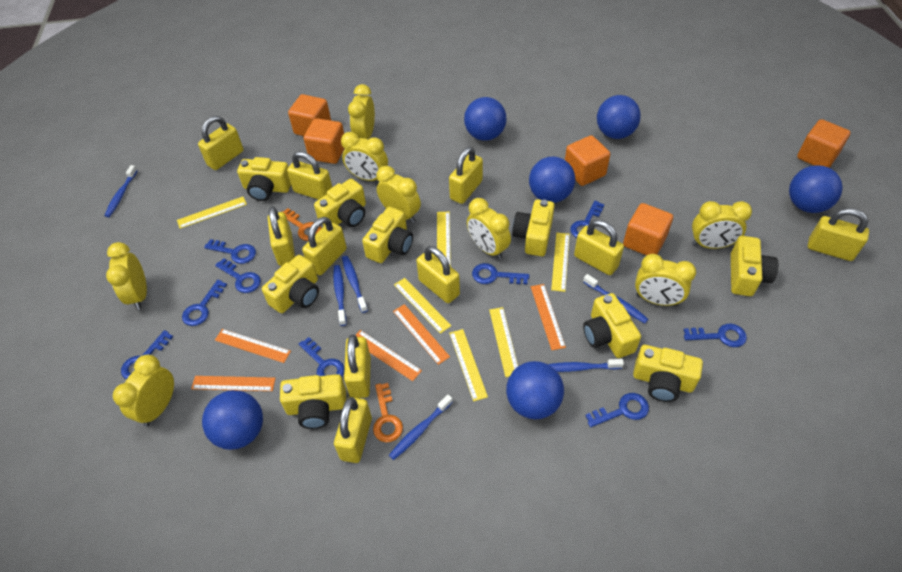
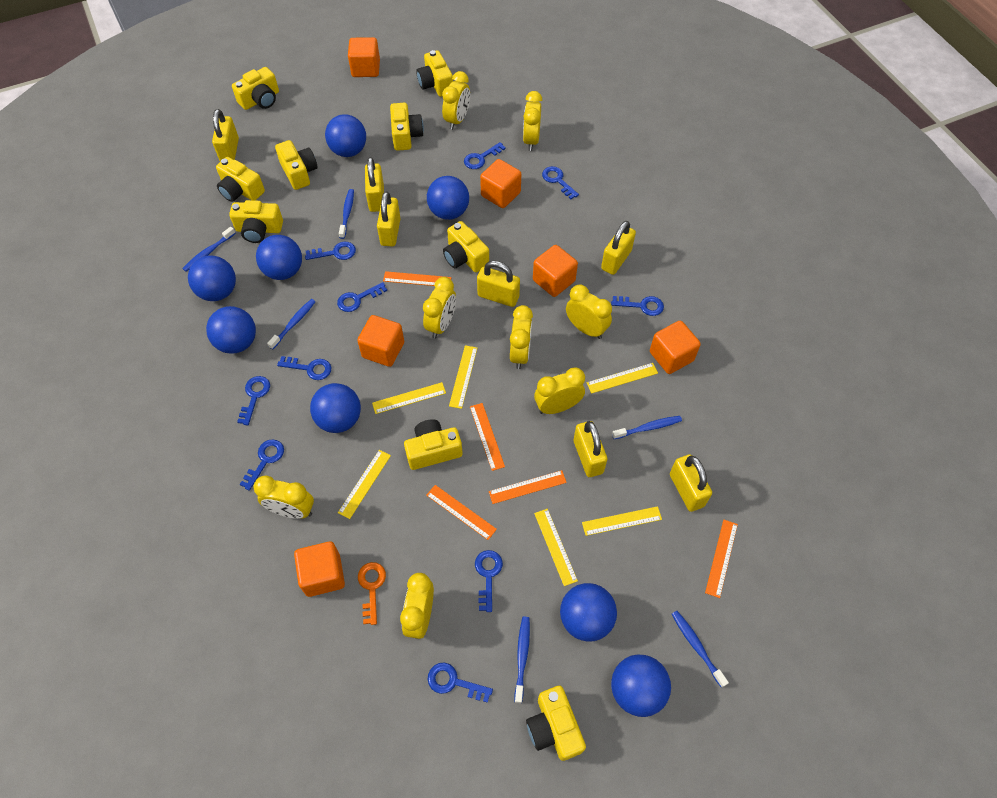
blue ball: [202,390,263,450] [464,97,507,141] [506,361,564,419] [529,157,575,203] [597,95,641,139] [789,165,843,213] = 6 -> [188,255,236,301] [206,306,256,354] [256,235,302,280] [310,383,361,433] [325,114,366,157] [427,176,469,220] [560,583,617,642] [611,655,671,717] = 8
blue key: [121,330,173,379] [182,280,227,326] [204,239,256,264] [215,258,261,293] [299,337,345,376] [472,263,529,284] [570,201,604,238] [585,393,649,427] [684,324,747,347] = 9 -> [237,376,270,425] [240,439,284,491] [277,356,332,380] [305,242,356,260] [337,282,387,312] [428,663,493,703] [464,142,506,169] [475,550,503,612] [542,166,579,199] [611,296,664,316] = 10
orange cube: [288,94,331,136] [304,118,345,164] [565,135,610,186] [623,203,673,256] [797,119,851,168] = 5 -> [294,541,345,597] [348,37,380,77] [357,315,404,367] [480,159,521,208] [533,245,578,297] [650,321,701,374] = 6
orange key: [282,208,322,241] [373,383,403,442] = 2 -> [358,562,386,625] = 1
yellow padlock: [198,116,243,170] [268,206,295,266] [287,151,332,200] [302,217,347,275] [334,397,372,463] [344,335,371,398] [416,246,460,303] [449,147,483,204] [574,220,624,275] [808,208,869,261] = 10 -> [212,109,239,162] [365,157,384,212] [377,191,401,246] [477,261,520,307] [574,421,607,477] [601,221,636,275] [670,454,712,512] = 7

